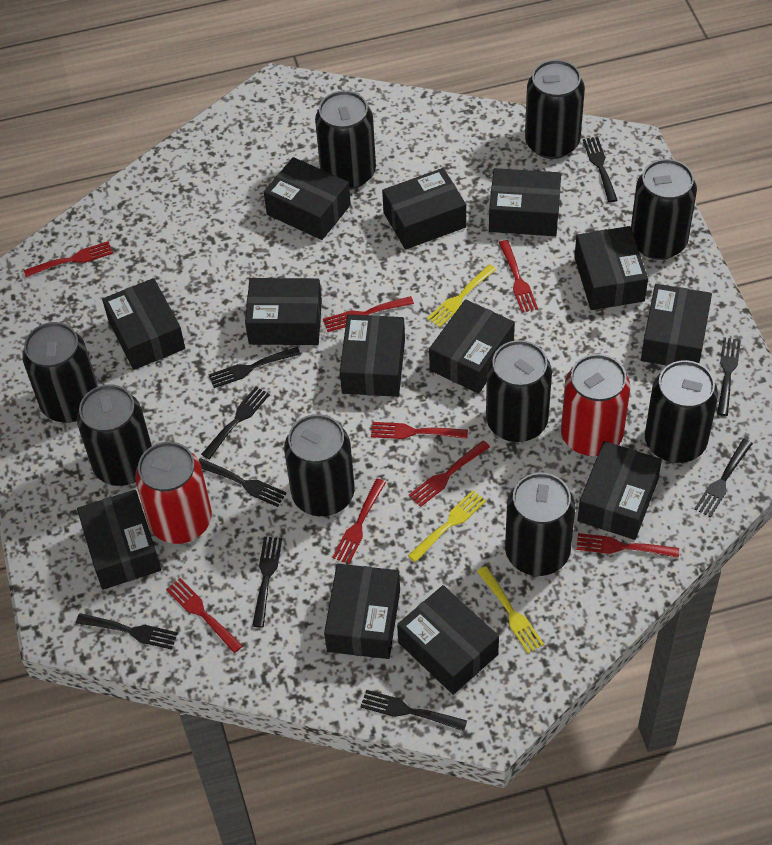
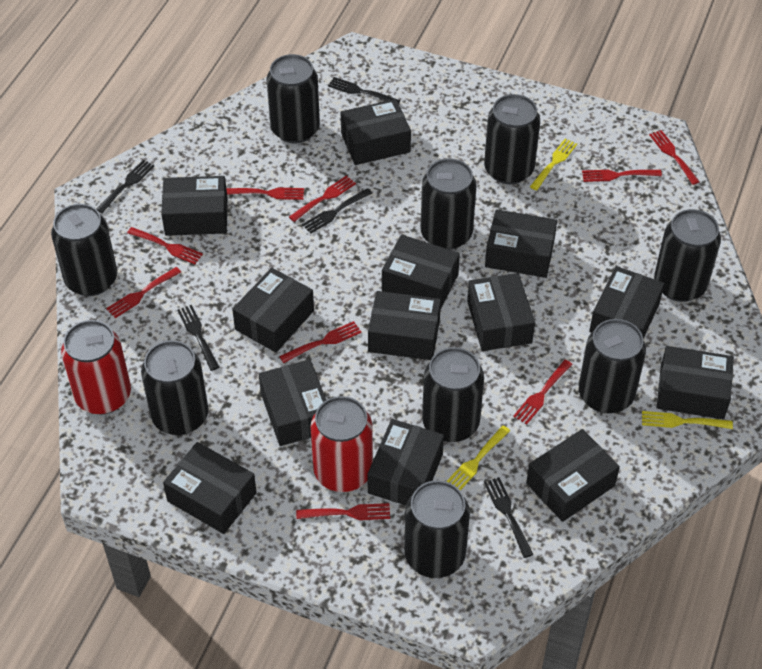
black fork: [76,613,178,650] [199,458,287,507] [201,387,270,459] [208,347,301,388] [252,537,282,628] [360,690,467,731] [583,137,617,202] [694,439,753,518] [717,337,741,416] = 9 -> [97,160,154,213] [177,305,219,371] [302,188,372,233] [328,77,400,104] [484,477,533,558] = 5
red fork: [24,241,113,277] [166,578,243,653] [323,296,414,332] [332,479,386,564] [371,422,468,439] [409,440,490,507] [499,240,538,313] [576,533,679,558] = 8 -> [106,267,181,318] [127,227,203,264] [226,187,304,200] [279,321,361,363] [289,176,356,222] [296,503,390,520] [513,360,573,425] [582,170,662,182] [649,130,700,185] = 9

